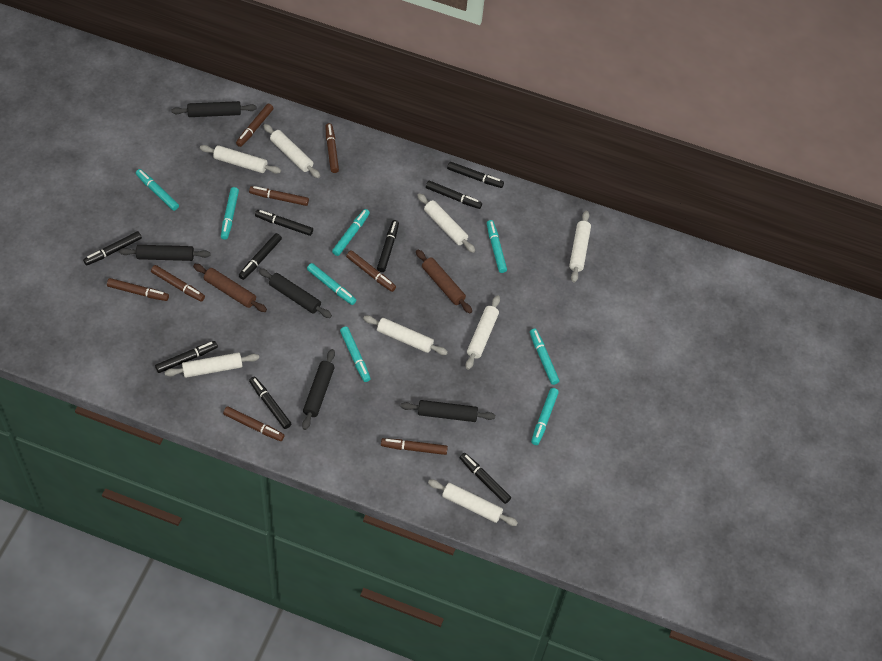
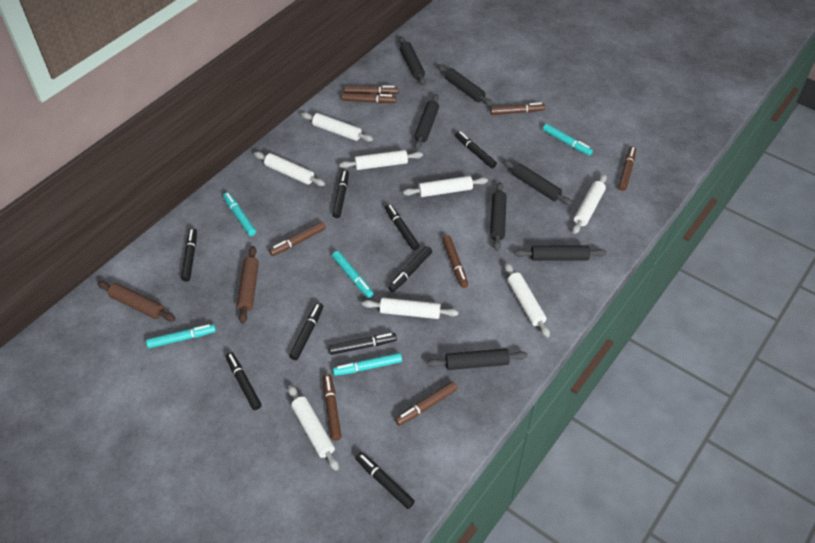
black rolling pin: [119,245,211,261] [171,101,257,117] [258,268,332,318] [302,349,335,430] [401,400,495,422] = 5 -> [399,37,426,85] [415,94,439,150] [427,349,527,370] [438,65,493,106] [490,182,507,251] [503,160,573,206] [514,245,607,261] = 7
turquoise marker: [136,169,179,211] [221,187,239,240] [307,263,357,305] [332,209,370,256] [340,327,371,382] [487,220,507,273] [530,329,559,385] [531,388,559,445] = 8 -> [146,324,216,348] [223,192,256,236] [332,251,374,298] [333,353,402,376] [543,124,593,156] = 5

